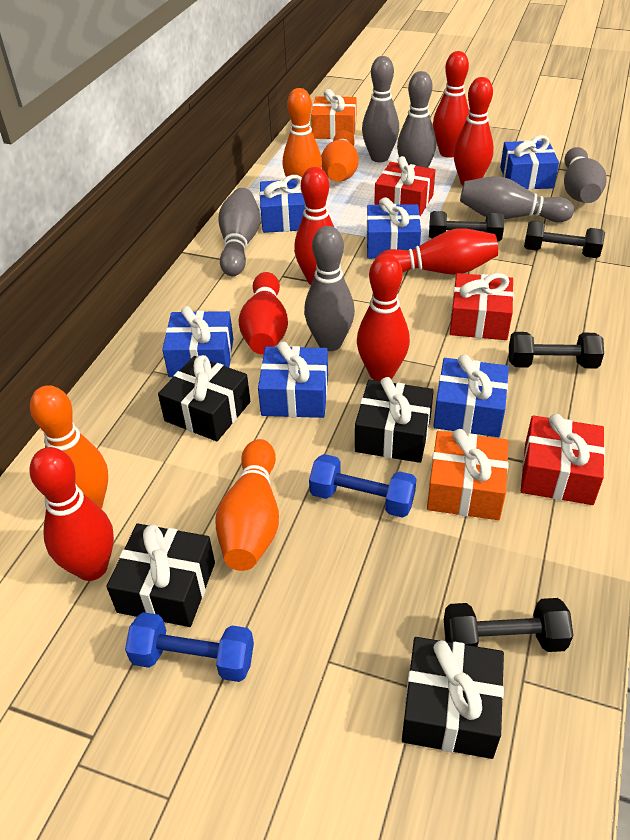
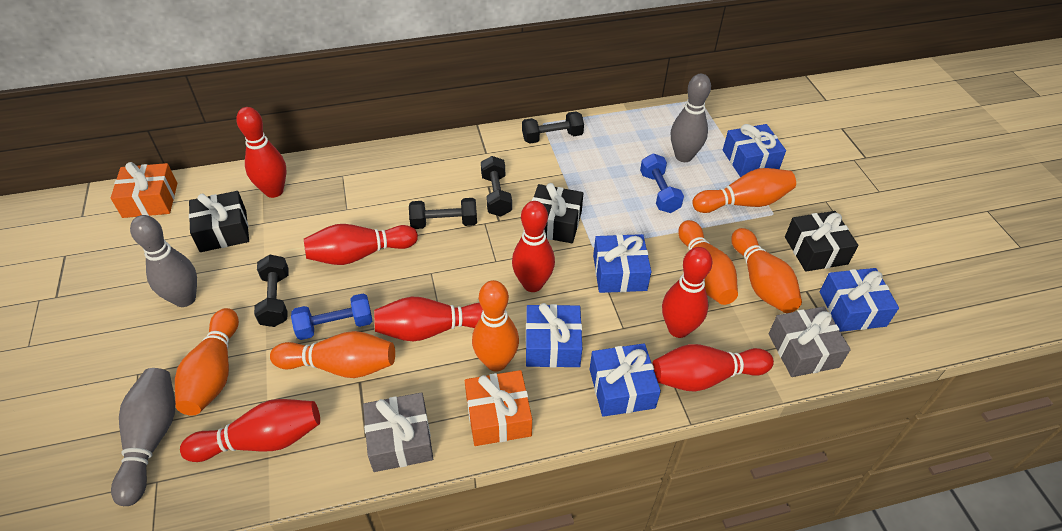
black gift: [106,524,215,627] [158,355,251,441] [355,377,434,463] [402,637,504,759] = 4 -> [189,191,249,252] [532,183,583,243] [785,211,859,272] = 3
blue gift: [162,306,233,377] [258,341,328,418] [260,175,305,233] [366,197,421,259] [433,354,509,437] [500,135,559,190] = 6 -> [526,303,582,368] [590,344,661,417] [593,234,651,293] [723,124,786,177] [820,268,899,332] = 5
grey bowling pin: [218,188,261,276] [304,226,355,351] [362,56,399,162] [397,71,436,168] [460,176,574,222] [564,147,606,203] = 6 -> [111,368,175,506] [130,215,197,307] [671,74,711,162] = 3
grey gift: none = 0 -> [363,392,433,472] [769,306,851,377] = 2
orange bowling pin: [30,385,108,509] [216,439,279,571] [283,88,322,180] [321,130,359,182] = 4 -> [175,308,239,415] [270,331,395,378] [472,280,519,371] [678,220,738,305] [693,168,796,213] [731,228,802,313] = 6
red gift: [374,156,435,217] [450,273,514,340] [521,414,605,505] = 3 -> none = 0

